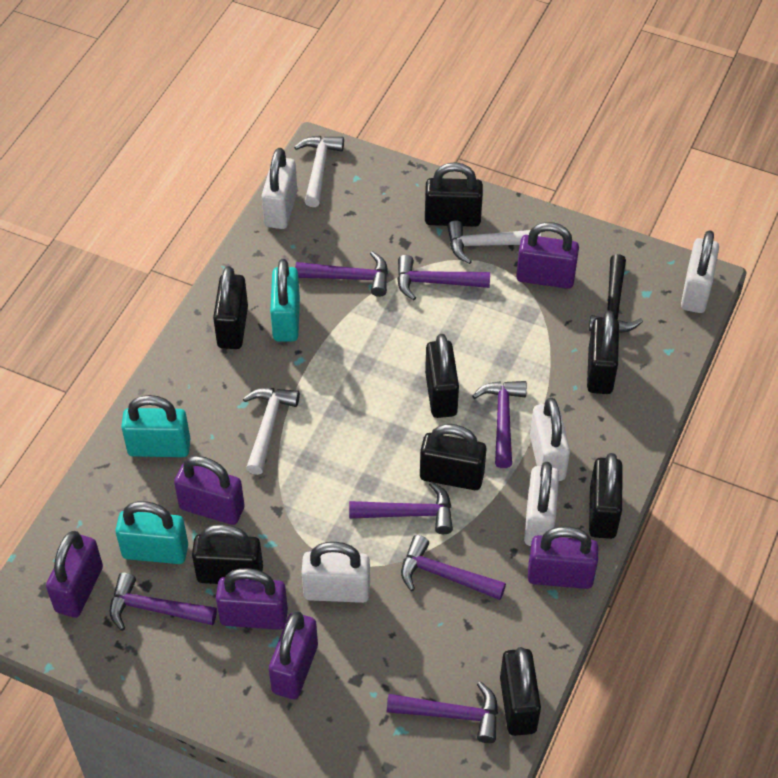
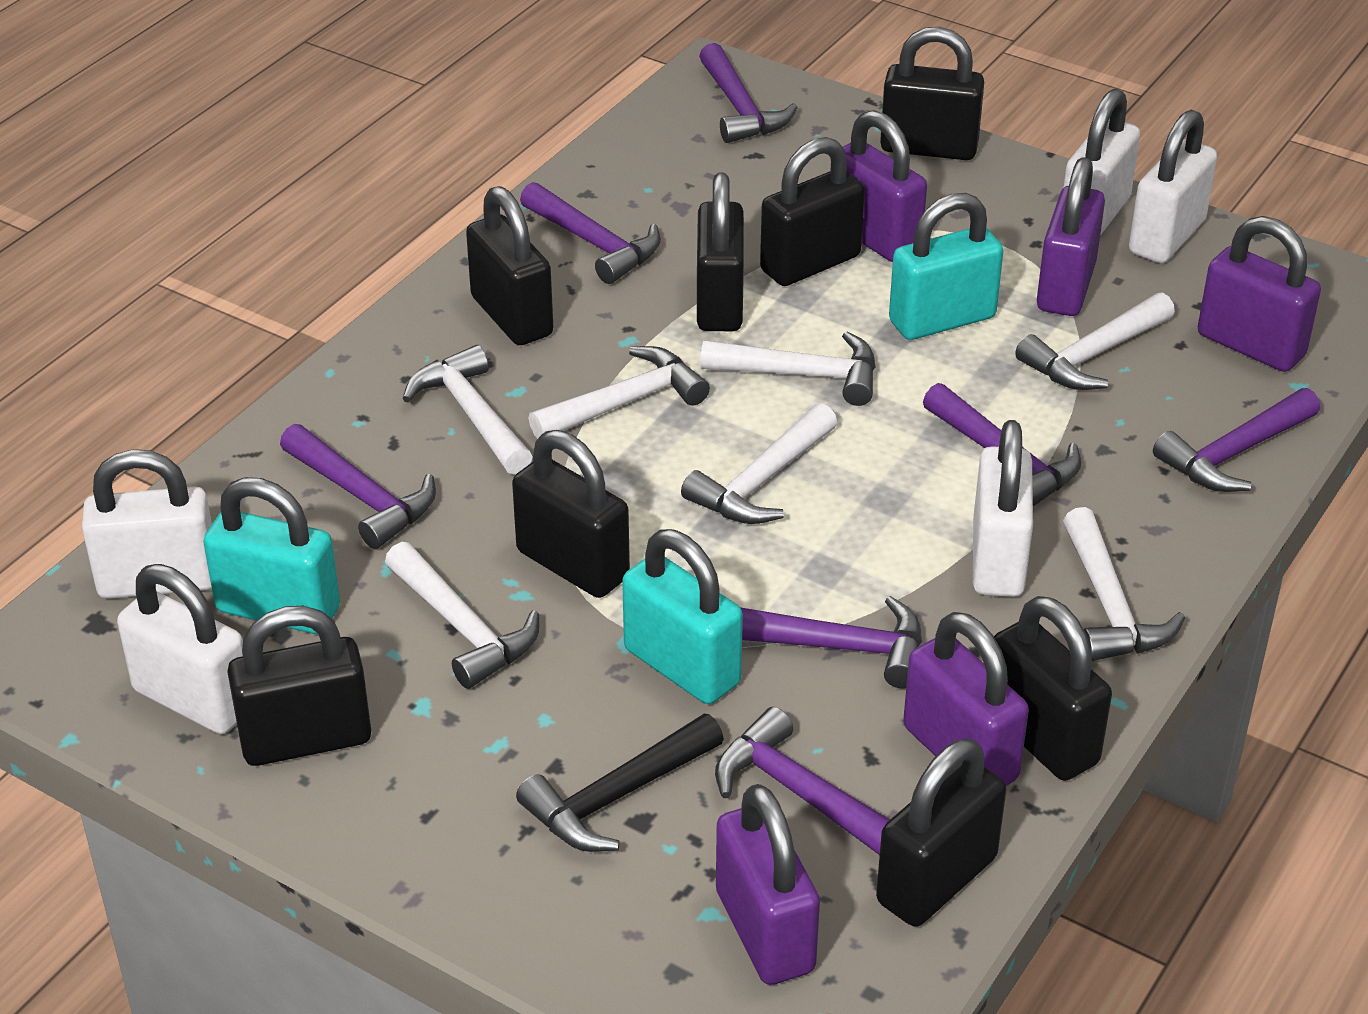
purple padlock: [46,531,103,618] [174,456,244,525] [216,568,288,630] [269,611,318,699] [516,222,579,289] [528,526,598,589] = 6 -> [716,784,820,985] [843,110,927,262] [903,612,1029,786] [1037,157,1105,316] [1198,216,1321,372] = 5
white hammer: [243,388,300,475] [294,136,344,207] [447,220,541,264] = 3 -> [385,542,539,689] [403,345,533,475] [529,346,710,439] [681,403,837,524] [700,332,876,406] [1015,292,1175,390] [1063,507,1185,661] = 7

